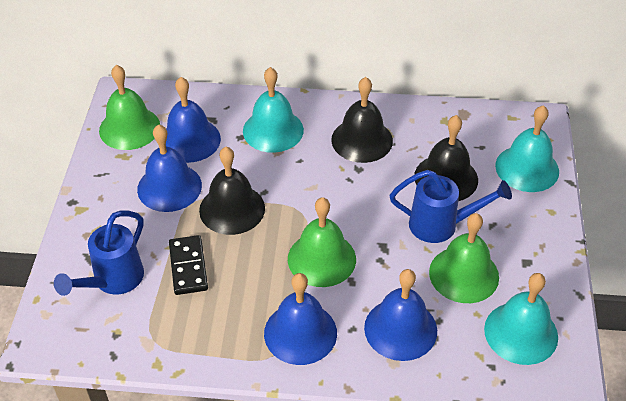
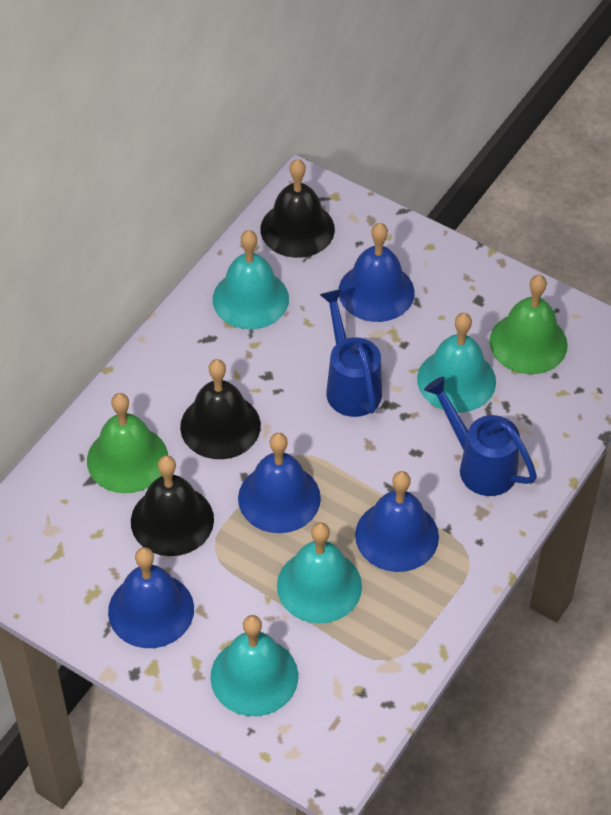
black domino: [169,235,208,295] = 1 -> none = 0
green bell: [99,65,160,150] [288,197,356,287] [429,213,499,303] = 3 -> [87,393,168,493] [490,275,568,374] = 2
turquoise bell: [243,67,304,153] [484,273,558,365] [495,105,559,192] = 3 -> [210,615,298,716] [213,230,289,329] [277,522,362,624] [417,313,496,412] = 4

